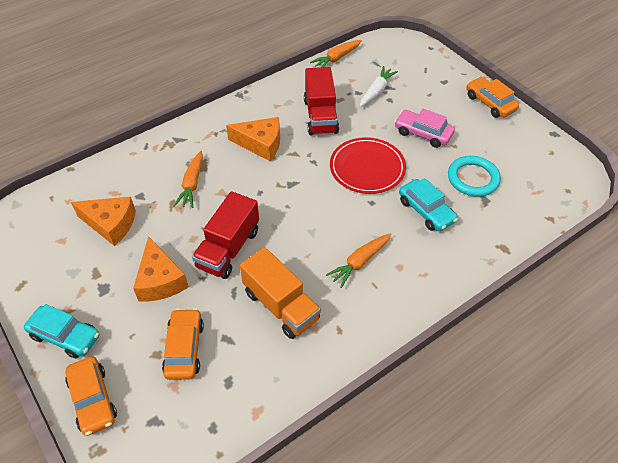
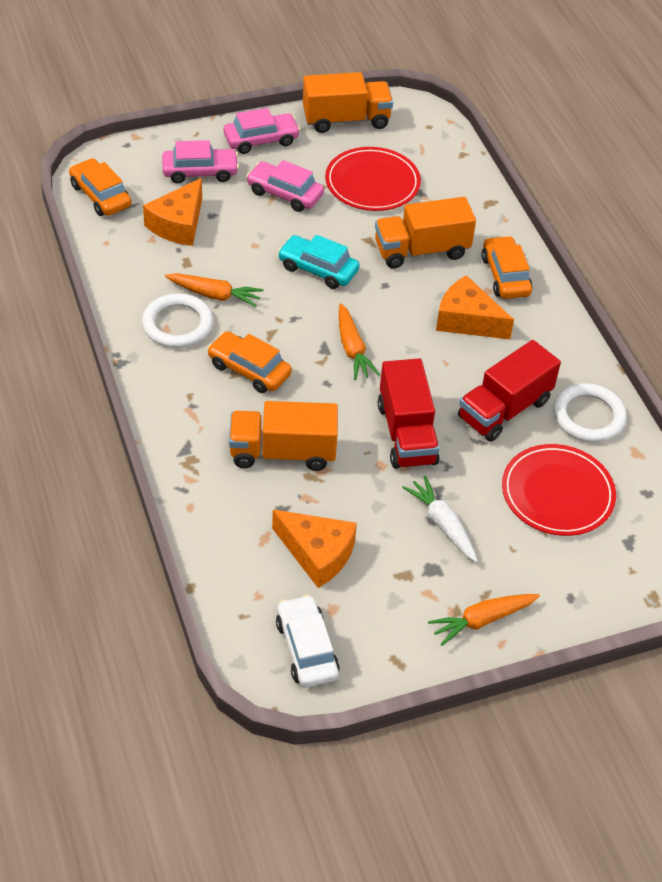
orange truck: [240,247,321,339] = 1 -> [229,401,338,471] [303,72,393,133] [375,197,476,268] = 3
pink car: [394,109,455,148] = 1 -> [162,140,239,184] [224,108,300,154] [246,160,324,212] = 3
red plate: [330,137,406,194] = 1 -> [325,147,421,211] [502,444,616,536] = 2
turquoise car: [24,304,99,358] [399,178,458,231] = 2 -> [278,235,359,289] = 1
turquoise ring: [448,156,501,197] = 1 -> none = 0
white car: none = 0 -> [276,595,340,688] = 1
white ring: none = 0 -> [142,293,213,348] [553,383,627,442] = 2

